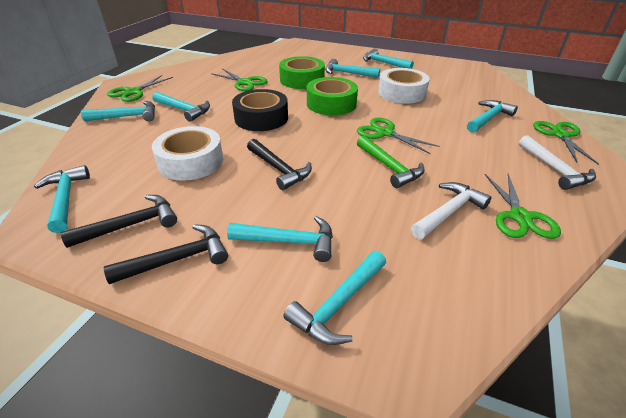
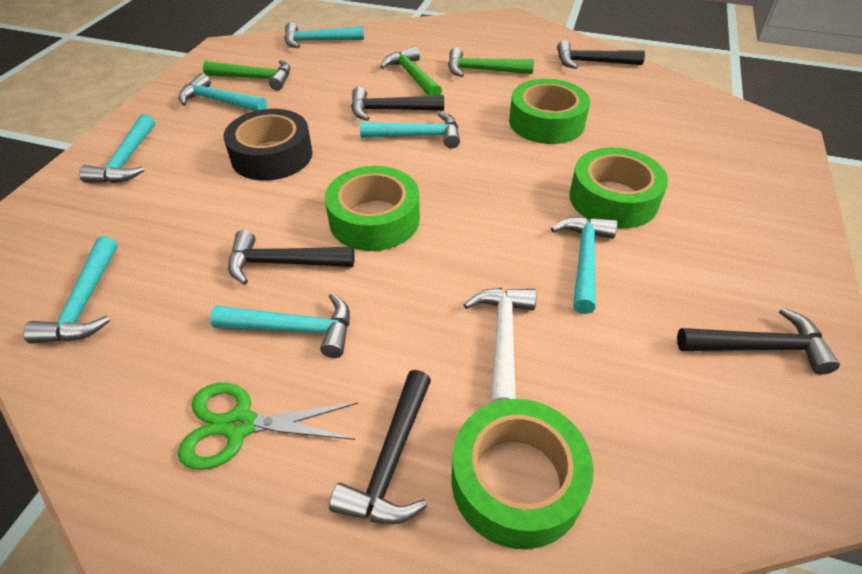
black hammer: [60,195,177,248] [104,224,228,284] [247,139,312,190] = 3 -> [228,230,355,285] [329,370,431,525] [351,87,444,121] [557,40,645,69] [677,307,840,375] = 5
green hammer: [357,136,425,188] = 1 -> [203,60,291,91] [380,46,442,96] [448,47,534,77] = 3
green scissors: [107,75,173,102] [211,69,268,91] [357,118,440,154] [485,174,561,239] [533,121,599,165] = 5 -> [178,383,358,470] = 1
green tape: [279,56,325,89] [307,77,358,115] = 2 -> [325,166,420,251] [451,399,594,549] [509,79,590,144] [570,147,668,228] = 4
turquoise hammer: [34,165,90,233] [81,101,155,121] [152,92,210,122] [227,216,333,262] [283,251,386,345] [325,59,380,78] [363,48,414,69] [467,100,518,133] = 8 -> [23,236,117,344] [79,114,155,183] [178,73,267,111] [210,293,350,358] [284,22,364,48] [360,112,460,149] [551,216,617,314] = 7
white hammer: [411,182,492,239] [519,135,596,190] = 2 -> [464,288,536,403] = 1
white tape: [152,126,223,181] [378,68,430,103] = 2 -> none = 0

